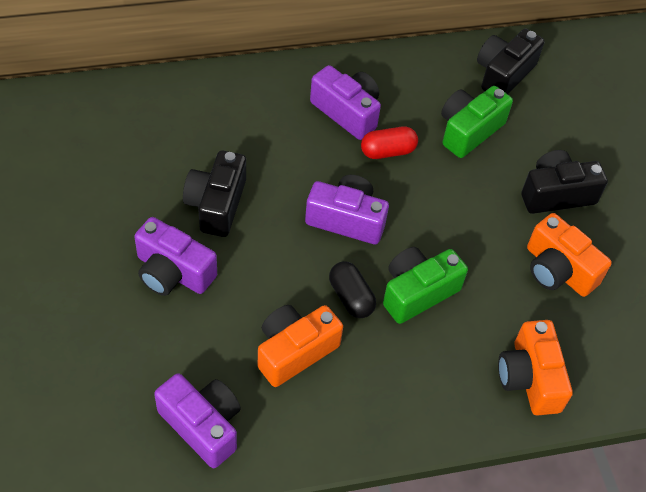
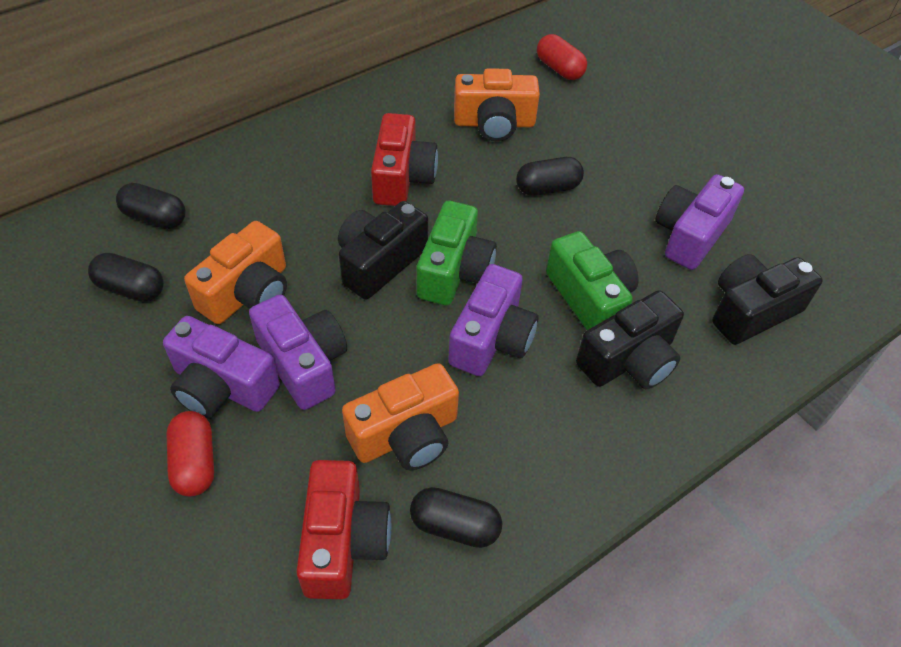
black capsule: [329,261,376,318] = 1 -> [88,253,164,302] [116,183,186,229] [410,487,502,548] [516,157,584,196] = 4
red camera: none = 0 -> [296,460,391,599] [371,113,438,206] = 2
red capsule: [361,126,418,159] = 1 -> [166,411,214,496] [537,34,587,80] = 2

